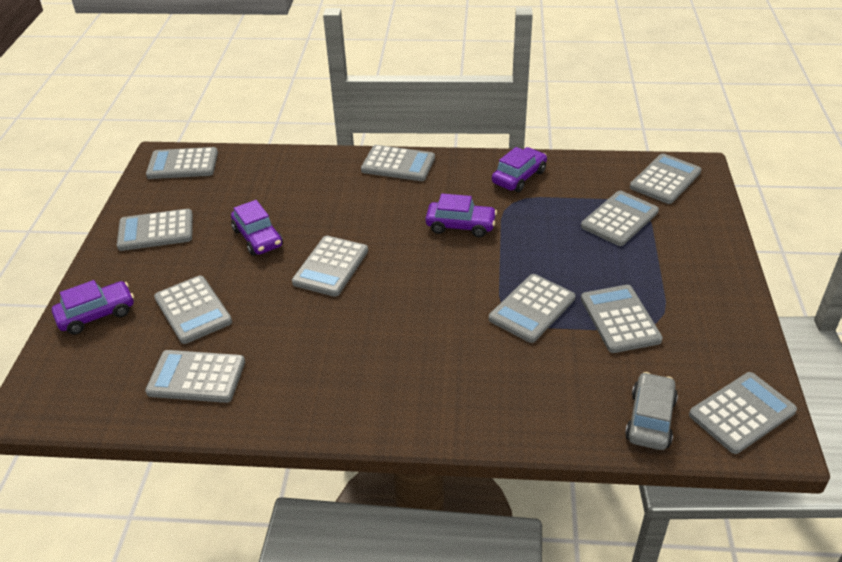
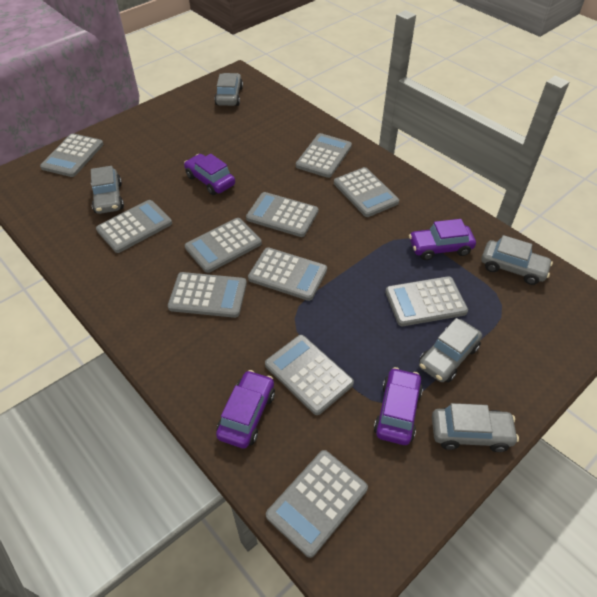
grey car: [625,372,678,450] = 1 -> [91,166,124,214] [214,73,243,106] [419,318,482,383] [432,403,519,452] [481,235,553,285] = 5

